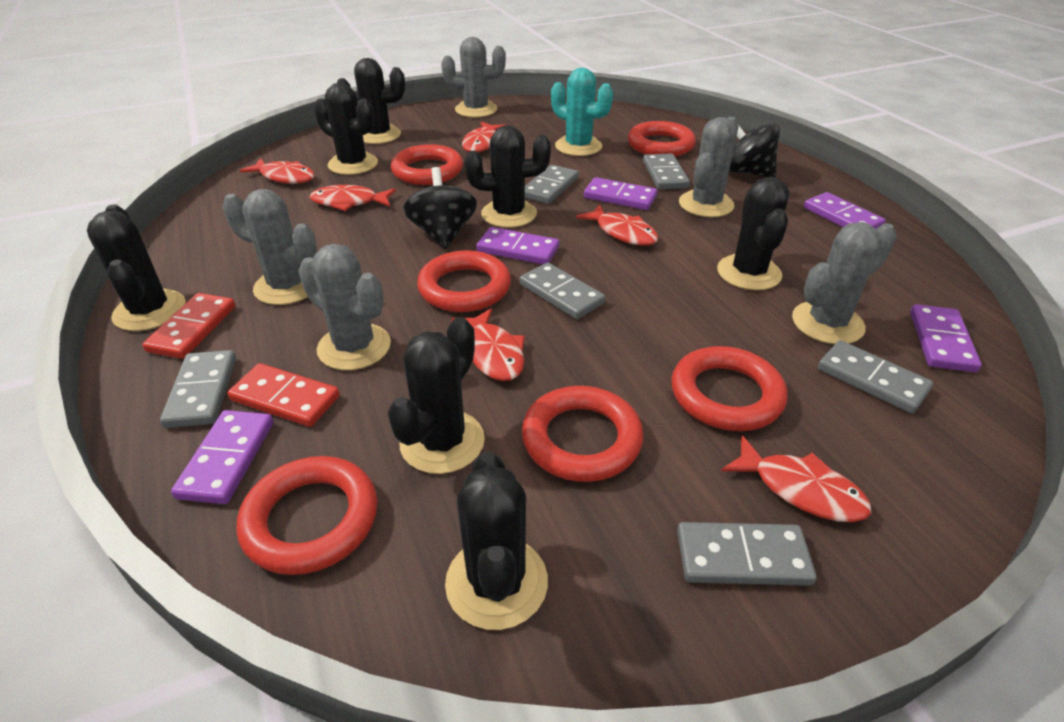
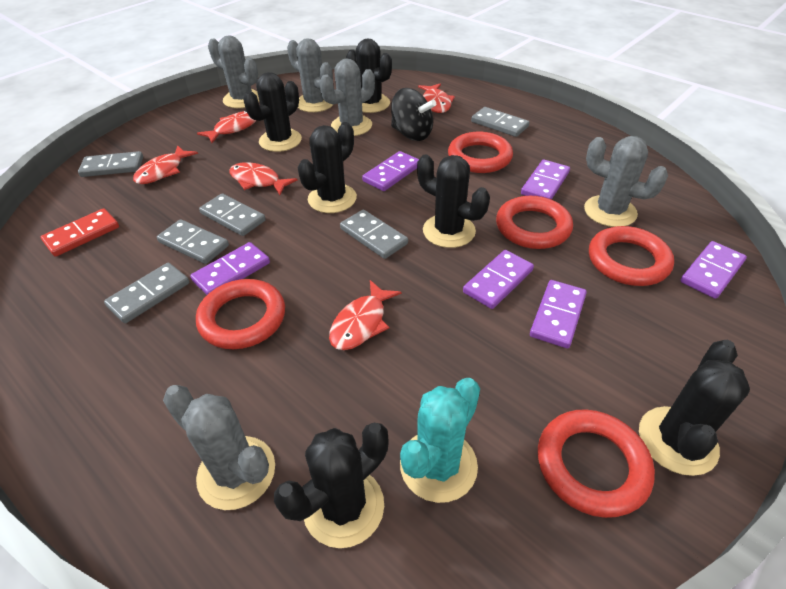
black cactus: [87,204,186,331] [314,83,378,175] [337,58,405,144] [388,317,485,474] [445,452,548,630] [465,125,551,228] [717,177,789,290] = 7 -> [243,72,302,152] [274,423,389,548] [298,122,357,213] [346,38,392,113] [417,154,490,248] [639,340,750,476] = 6
black spinning top: [403,167,477,249] [729,123,780,178] = 2 -> [391,88,436,141] = 1
purple domino: [171,410,273,504] [476,227,559,264] [584,177,657,210] [804,192,886,229] [910,304,982,372] = 5 -> [190,242,270,295] [362,151,419,191] [463,250,534,309] [521,160,570,200] [530,280,587,348] [680,241,747,299] = 6
red domino: [142,293,235,359] [228,363,340,427] = 2 -> [41,208,119,257] = 1
red fish: [239,158,315,184] [310,185,396,211] [452,308,525,381] [462,122,506,152] [576,204,658,246] [721,435,871,522] = 6 -> [133,145,198,184] [197,111,257,143] [229,162,297,195] [329,280,401,350] [418,83,455,113] = 5
red ring: [237,456,377,575] [391,144,463,185] [417,250,511,312] [522,386,644,482] [628,121,696,157] [671,346,787,431] = 6 -> [196,279,285,349] [448,132,513,173] [496,196,573,249] [538,409,655,518] [589,226,674,286] = 5

